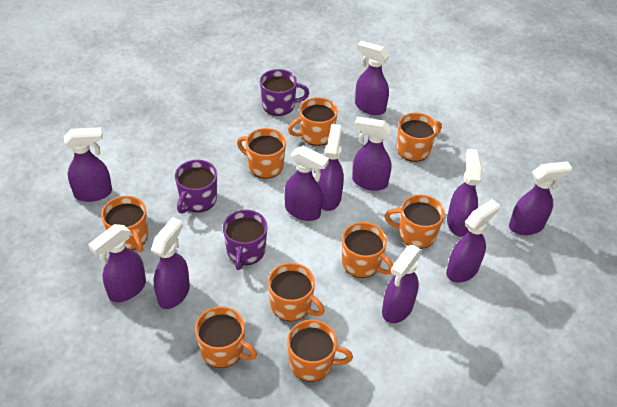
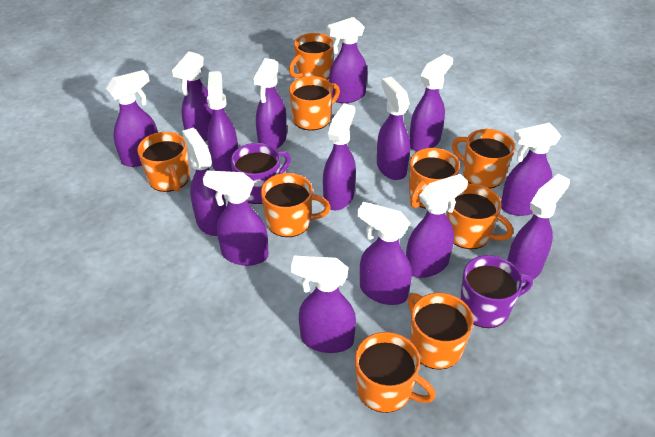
purple mug: [175,160,217,214] [223,210,268,270] [260,69,309,116] = 3 -> [231,143,291,204] [460,255,533,328] = 2
purple spray bottle: [64,127,112,202] [88,224,146,302] [151,217,190,309] [285,146,329,221] [318,124,344,211] [352,117,392,191] [355,40,390,115] [382,245,422,323] [446,199,500,283] [447,149,482,237] [509,161,572,235] = 11 -> [106,70,158,167] [172,51,212,142] [182,128,226,236] [203,171,268,266] [207,71,238,172] [253,58,287,149] [291,255,356,353] [323,104,356,210] [326,17,368,103] [357,202,412,305] [377,77,410,180] [406,174,468,278] [409,54,453,151] [501,123,561,216] [508,173,570,283] = 15

